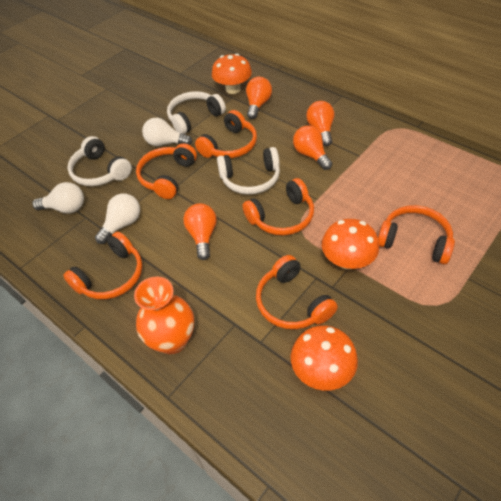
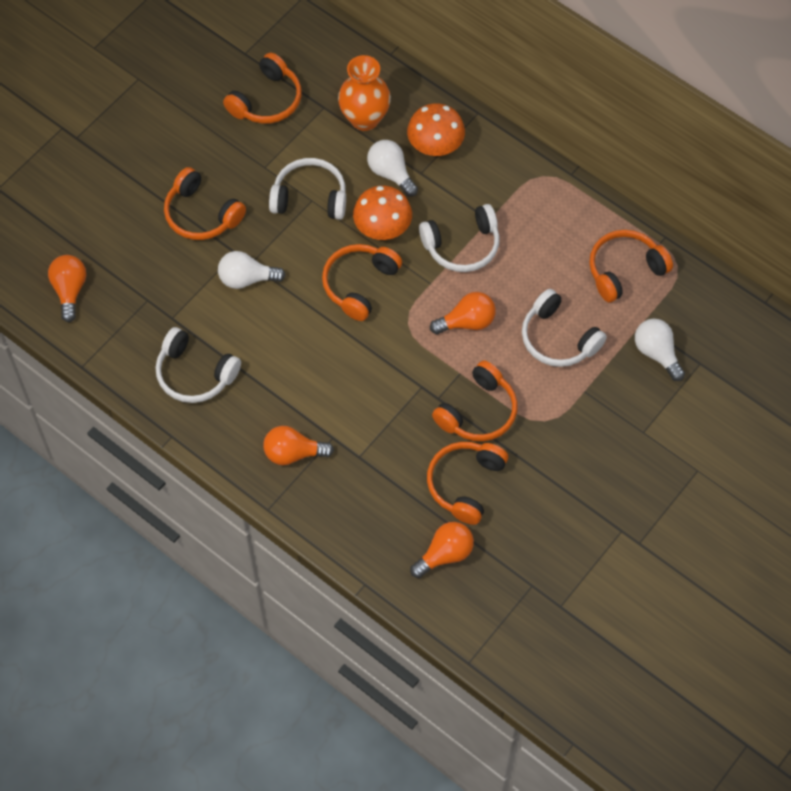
orange mushroom: [212,54,252,94] [291,325,358,391] [322,219,379,270] = 3 -> [353,186,412,240] [407,103,465,156] = 2
white headphones: [67,136,132,186] [167,91,226,134] [217,147,280,194] = 3 -> [155,327,241,403] [269,158,346,220] [419,204,500,272] [522,289,607,367] = 4

